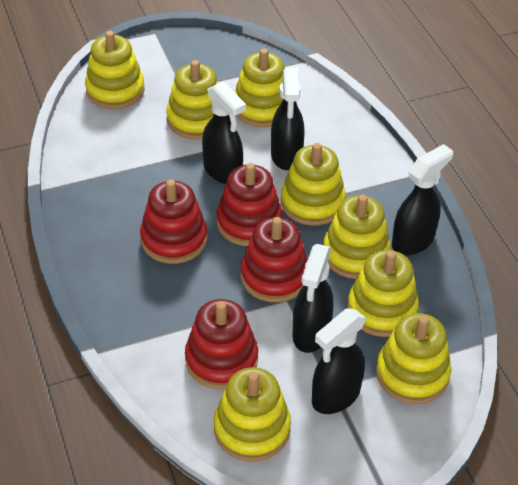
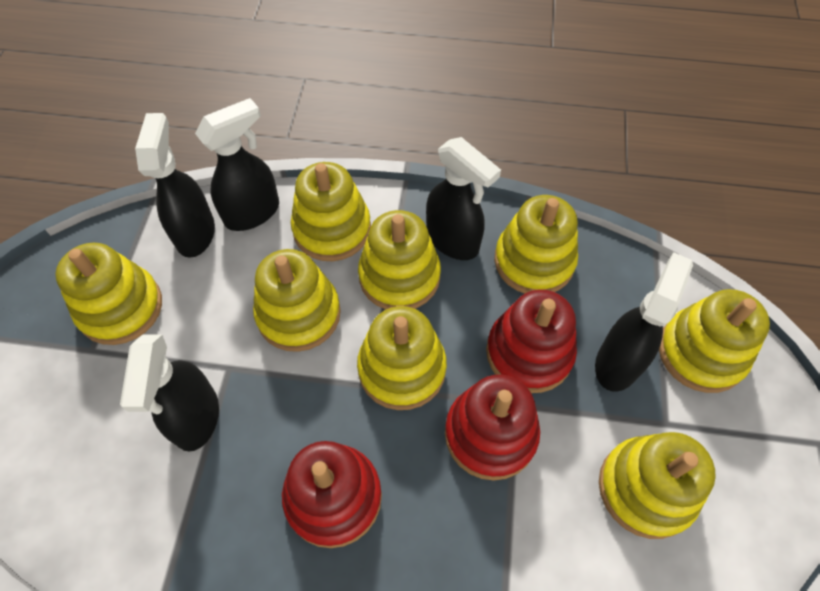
red stacking toy: [140,179,207,264] [185,299,258,389] [217,163,282,246] [241,217,308,302] = 4 -> [282,441,382,548] [445,374,540,481] [486,289,577,393] = 3

